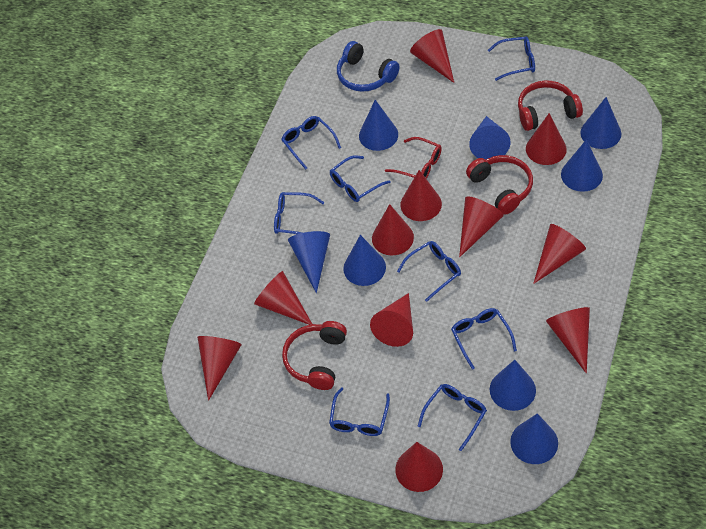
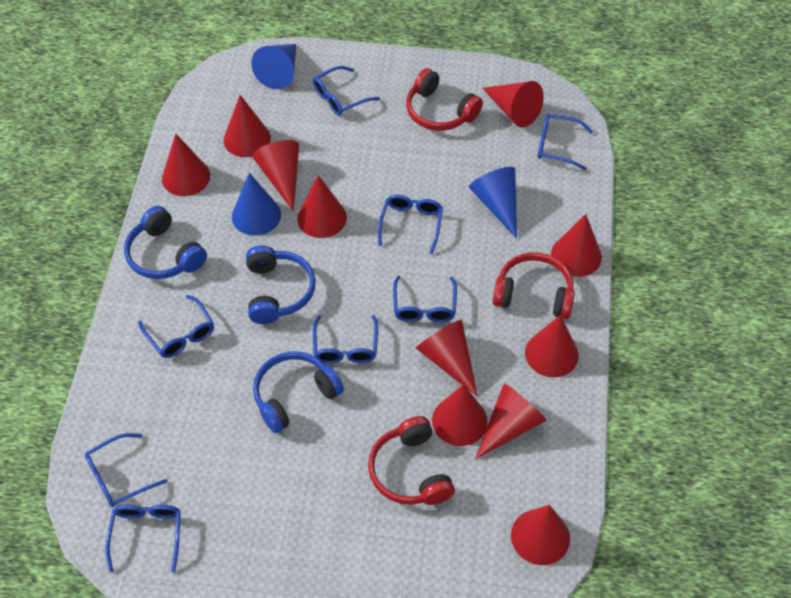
blue cone: [288,231,330,293] [343,235,386,286] [359,100,398,151] [469,116,510,160] [490,360,536,411] [510,413,558,464] [561,139,603,192] [580,97,621,149] = 8 -> [232,173,281,236] [251,44,296,89] [469,167,517,239] = 3
blue headphones: [337,41,400,92] = 1 -> [124,206,207,279] [246,245,316,324] [253,352,344,433] = 3
red glasses: [385,137,442,179] = 1 -> none = 0

